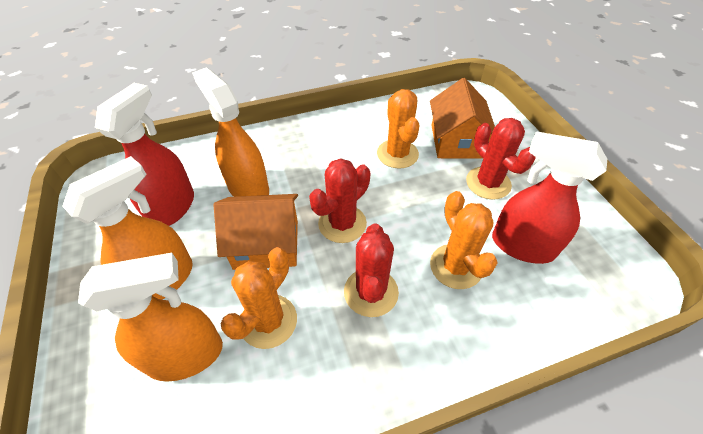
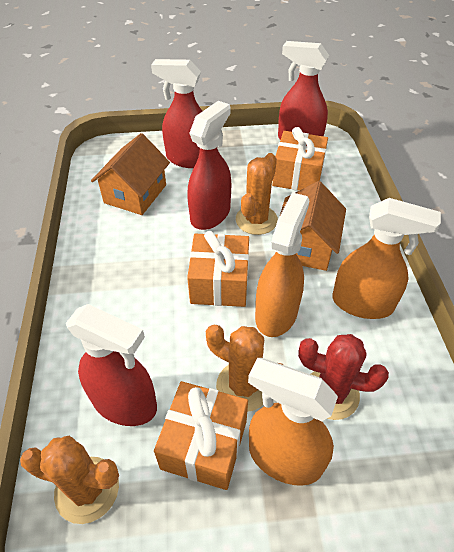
orange gift: none = 0 -> [154,381,248,490] [187,231,249,307] [272,127,328,190] = 3
red cactus: [309,158,370,243] [344,223,399,317] [466,118,536,200] = 3 -> [298,334,389,420] = 1
red spray bottle: [95,83,194,226] [492,131,607,264] = 2 -> [66,304,157,426] [151,59,202,168] [187,101,231,230] [278,41,329,140] = 4

